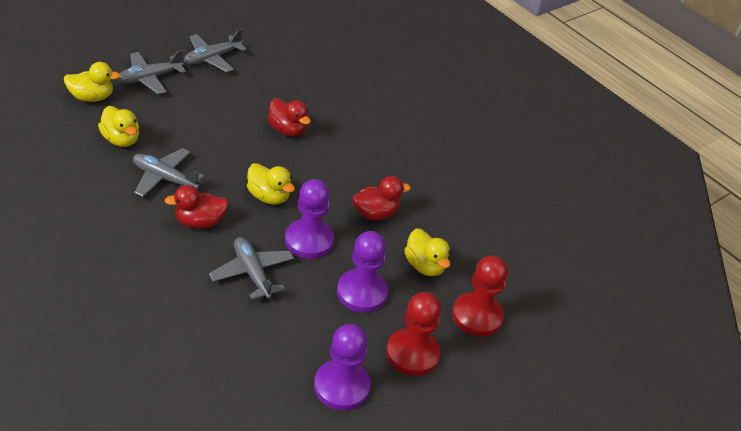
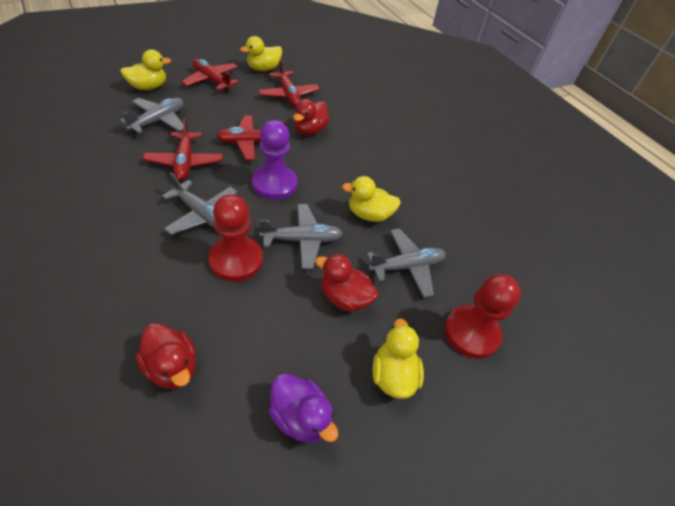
purple duck: none = 0 -> [269,373,338,443] = 1
purple pawn: [285,179,334,259] [314,324,371,410] [337,231,388,313] = 3 -> [252,120,297,200] = 1
red plane: none = 0 -> [143,118,223,180] [182,59,239,92] [216,115,287,160] [258,59,320,106] = 4

